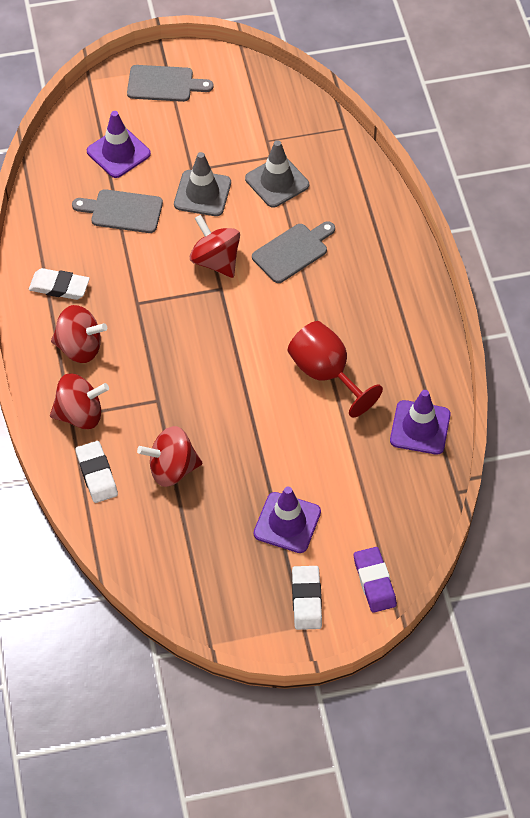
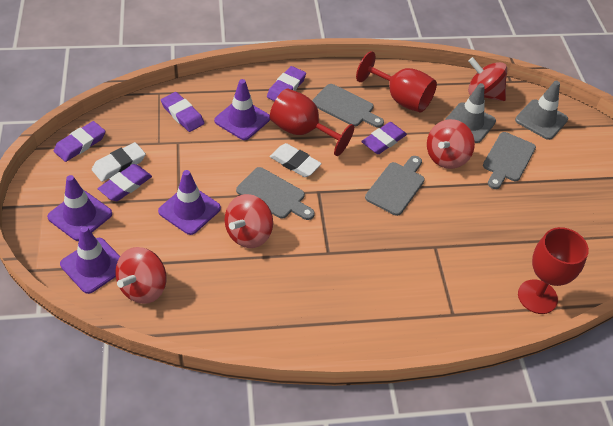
grey cutting board: [72,189,163,233] [127,65,214,102] [252,221,335,283] = 3 -> [236,167,315,220] [312,84,384,128] [365,156,425,216] [483,132,536,189] = 4
purple eraser: [354,547,397,613] = 1 -> [54,121,105,162] [98,164,152,201] [161,92,205,132] [267,66,306,101] [361,122,407,154] = 5
purple traffic cone: [87,111,151,178] [254,487,321,553] [390,390,451,455] = 3 -> [47,175,112,241] [60,226,120,294] [158,170,221,235] [214,79,270,140] = 4
red goblet: [288,321,383,418] = 1 -> [270,89,354,156] [356,51,437,113] [518,227,589,314] = 3
white eraser: [29,268,90,300] [75,441,118,503] [292,566,322,630] = 3 -> [92,142,146,182] [270,143,322,177] = 2

